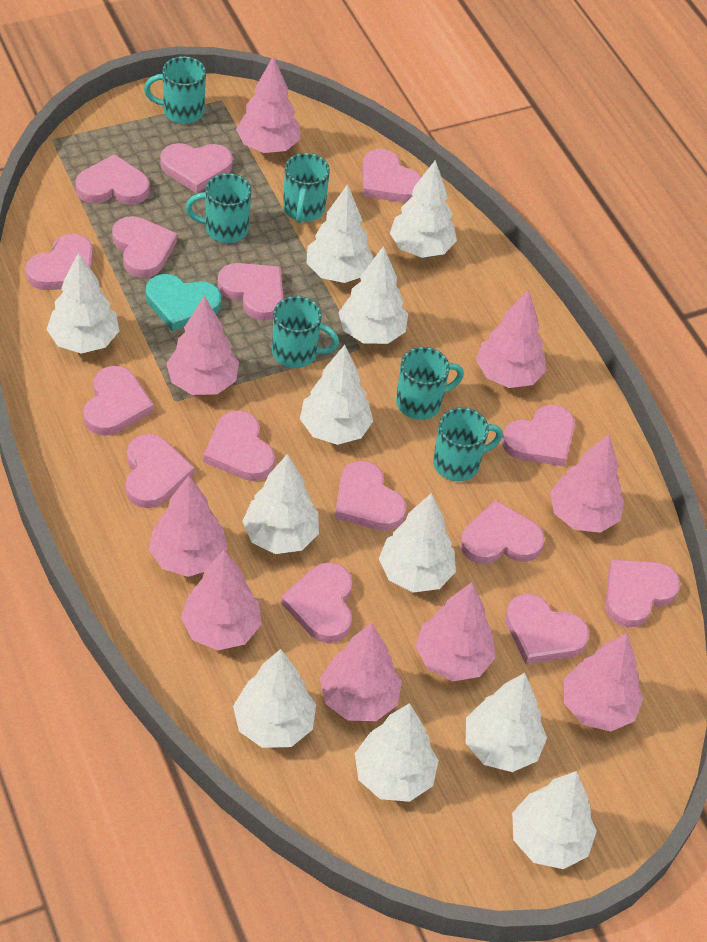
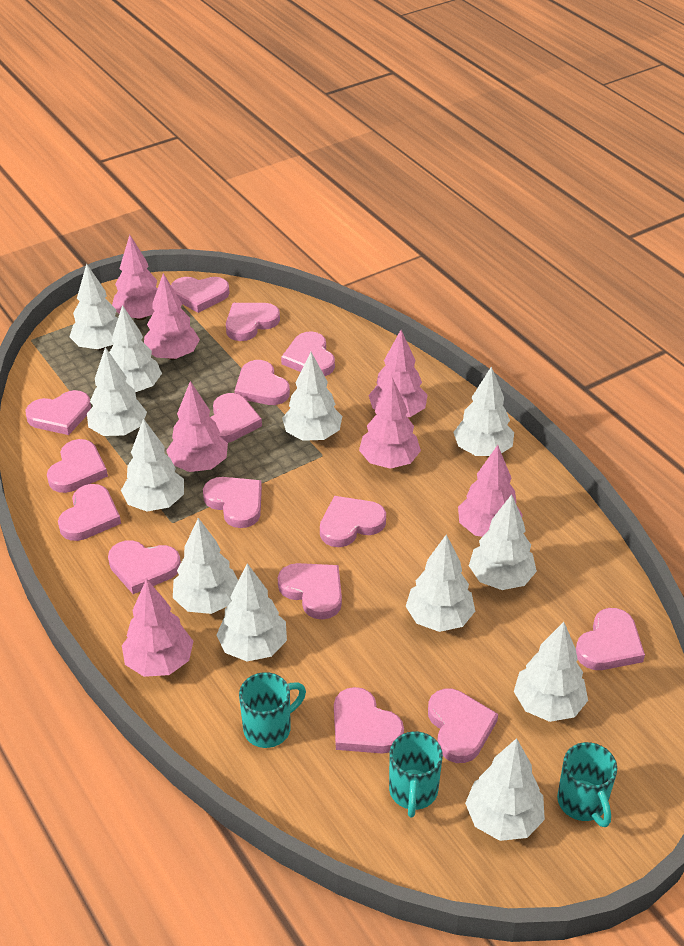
pink tree: [149,476,228,577] [166,296,239,395] [181,550,261,650] [236,56,300,153] [320,623,402,721] [416,582,495,681] [476,290,547,388] [550,435,624,533] [564,633,644,732] = 9 -> [112,235,158,320] [122,579,193,677] [144,273,200,360] [166,381,228,472] [359,377,421,469] [368,330,427,417] [458,445,523,537] = 7
turquoise heart: [146,274,221,331] = 1 -> none = 0
turquoise mug: [144,56,206,124] [186,173,252,243] [272,296,339,368] [283,153,330,223] [396,347,464,420] [433,407,503,481] = 6 -> [239,672,306,748] [389,732,443,817] [557,742,617,827] = 3
white tree: [47,252,119,354] [233,649,316,748] [242,454,319,554] [300,345,373,445] [307,184,374,283] [338,246,408,344] [355,703,439,802] [379,493,456,593] [390,160,457,258] [466,673,547,772] [512,771,597,869] = 11 -> [69,263,118,350] [87,347,147,436] [109,305,162,393] [121,418,184,511] [173,518,238,614] [216,563,287,661] [282,352,342,441] [406,534,475,632] [453,366,514,456] [465,738,545,841] [469,494,537,590] [514,622,588,722] = 12

